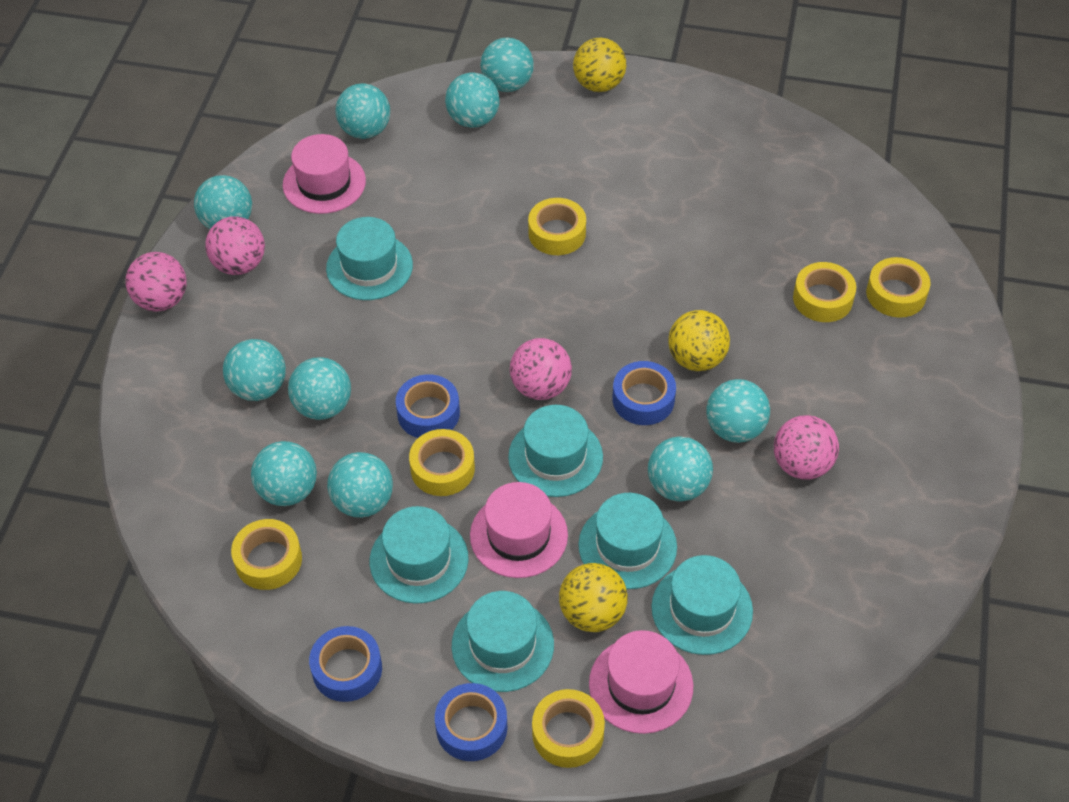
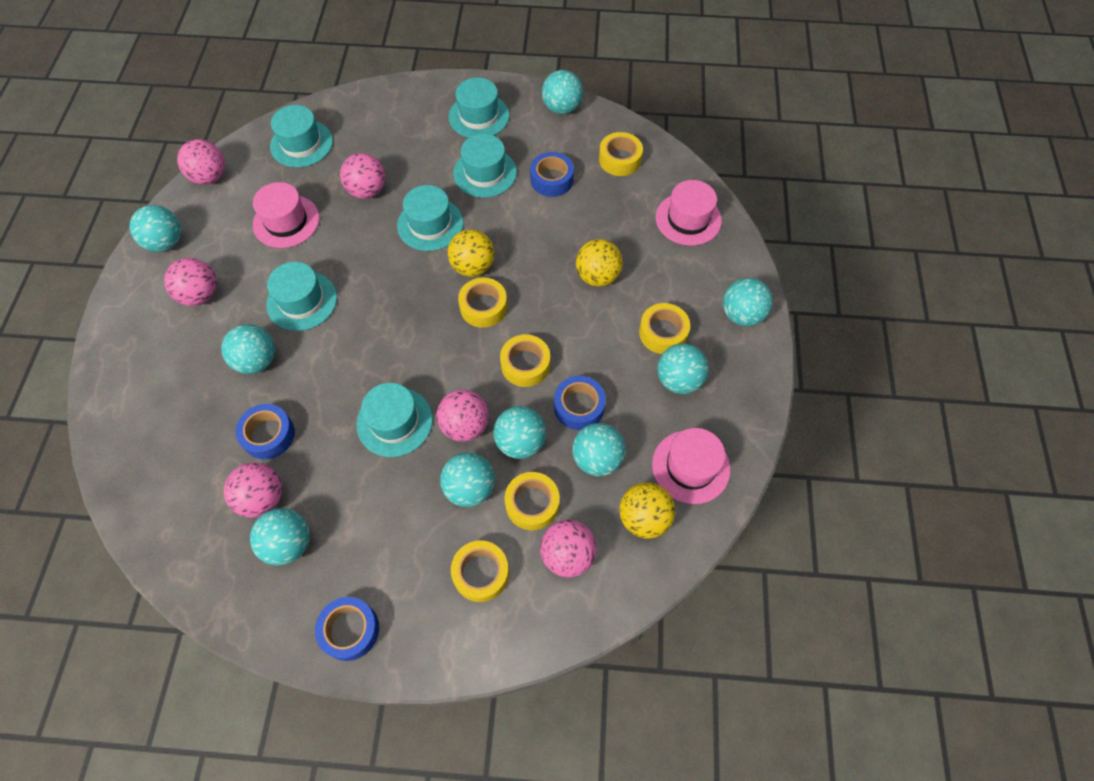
pink ball: [125,252,187,312] [205,216,265,275] [510,338,572,400] [774,415,839,480] = 4 -> [164,258,217,306] [177,139,225,185] [224,462,282,518] [340,153,385,199] [436,390,489,442] [540,520,597,578] = 6
turquoise ball: [194,175,252,229] [223,339,286,401] [251,441,317,506] [288,357,351,420] [327,452,393,518] [335,83,390,139] [445,72,500,128] [480,38,534,92] [648,436,713,502] [706,379,770,443] = 10 -> [129,205,181,252] [221,324,275,374] [250,508,310,566] [440,452,495,507] [493,406,546,459] [542,70,583,114] [572,423,626,476] [657,344,709,394] [723,278,773,326] = 9

